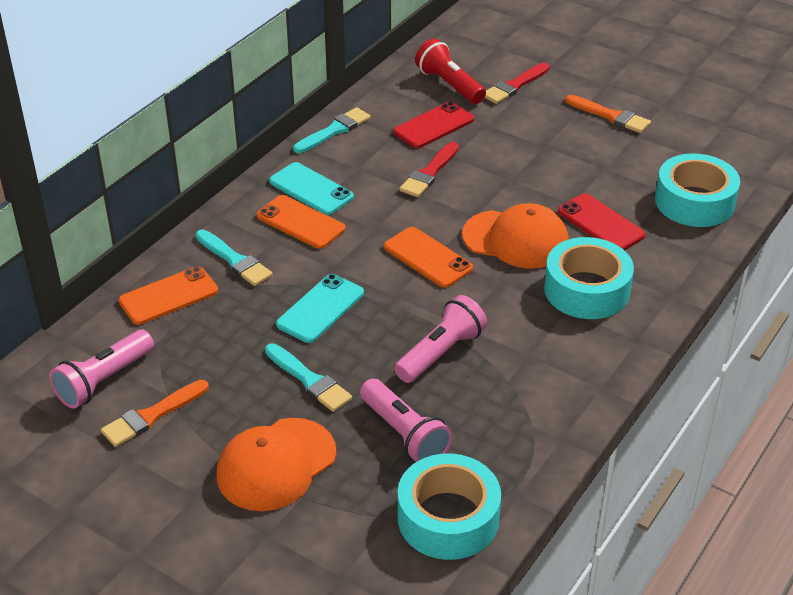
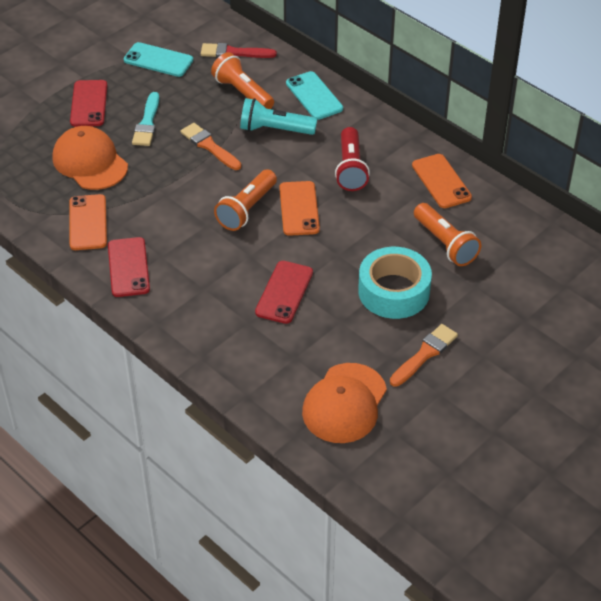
orange flashlight: none = 0 -> [211,52,274,109] [214,169,277,231] [414,203,481,266] = 3
pink flashlight: [49,330,154,409] [360,379,453,462] [394,295,487,383] = 3 -> none = 0
red brush: [399,142,459,197] [485,63,550,104] = 2 -> [201,43,277,58] = 1
red phone: [393,101,474,148] [558,193,645,250] = 2 -> [70,80,108,127] [108,237,150,297] [255,261,313,324] = 3
turquoise brush: [195,229,273,286] [265,343,352,412] [293,107,371,153] = 3 -> [132,92,159,146] = 1
turquoise flashlight: none = 0 -> [240,98,317,135] = 1
turquoise tape: [398,453,501,560] [544,237,634,319] [655,153,740,227] = 3 -> [358,247,432,319] = 1

